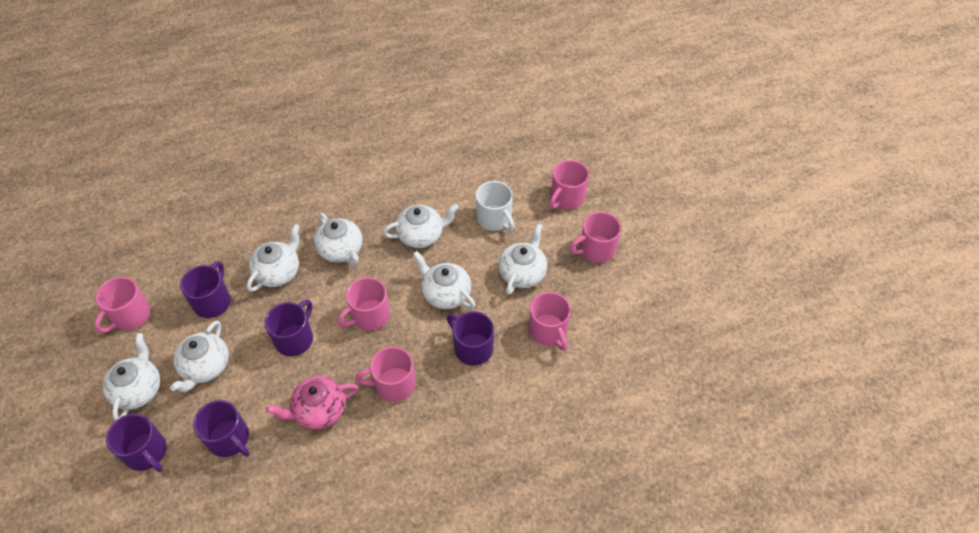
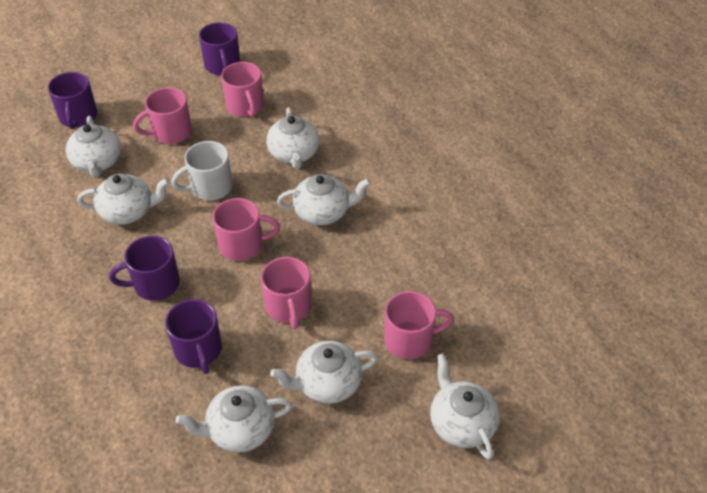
pink mug: [94,277,151,333] [337,277,390,330] [355,346,416,402] [529,292,571,351] [549,160,589,209] [569,212,621,263] = 6 -> [133,87,192,144] [212,198,280,261] [221,62,264,117] [261,257,311,329] [384,291,454,359] = 5
pink teapot: [266,376,359,430] = 1 -> none = 0
purple mug: [106,414,166,472] [180,261,231,318] [193,400,250,457] [265,300,313,356] [447,311,494,366] = 5 -> [48,72,97,129] [109,236,180,301] [165,299,222,374] [199,22,240,75] = 4

